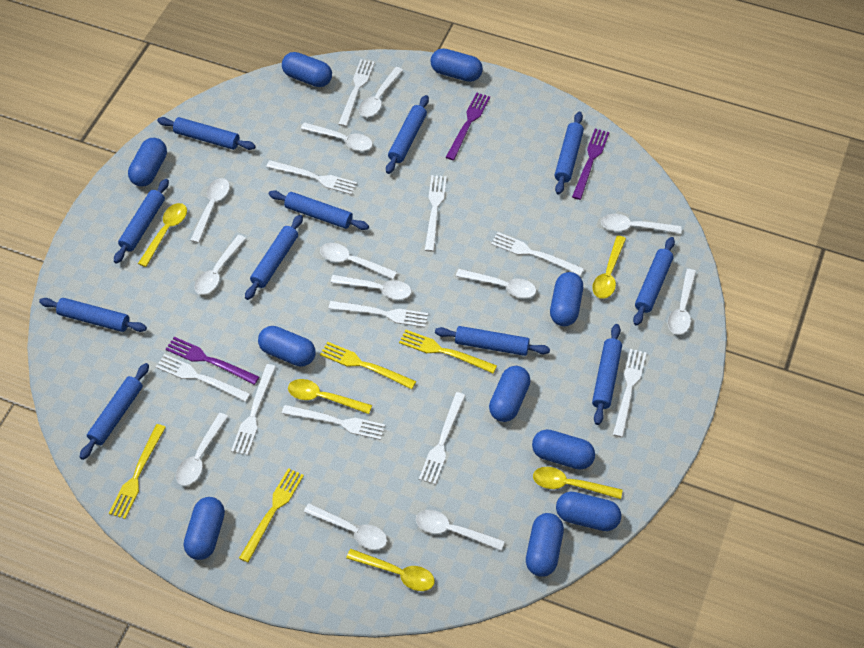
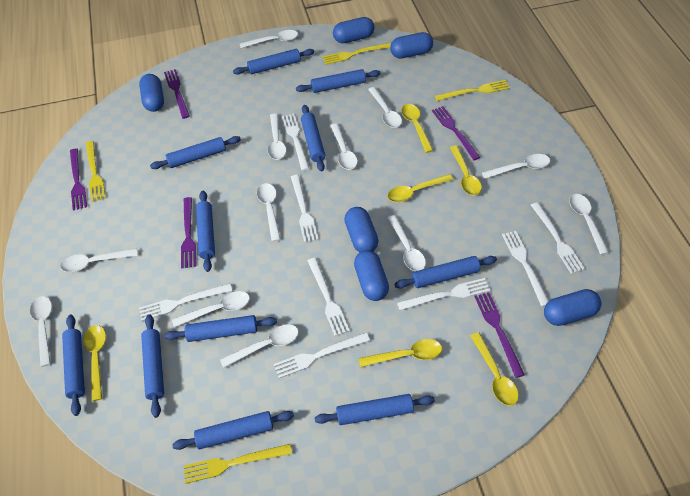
blue capsule: [128,138,167,187] [184,497,225,560] [258,326,316,367] [282,52,332,87] [430,48,483,82] [489,366,531,422] [526,513,564,577] [532,429,595,470] [550,272,583,326] [556,492,621,531] = 10 -> [139,74,164,112] [333,17,375,43] [344,207,378,252] [354,250,389,301] [390,32,433,58] [544,289,602,326] = 6
purple fork: [166,337,259,385] [446,93,490,160] [572,129,609,200] = 3 -> [70,148,87,211] [164,69,190,119] [181,197,196,268] [432,106,480,160] [474,292,525,378] = 5
white fork: [156,354,251,402] [231,364,276,456] [266,160,357,195] [282,405,385,440] [329,301,428,327] [338,59,375,127] [419,392,466,485] [425,175,447,252] [491,232,584,276] [613,349,647,437] = 10 -> [139,284,232,321] [274,333,370,378] [282,114,310,171] [291,175,319,242] [307,258,350,336] [397,278,490,310] [502,231,549,307] [531,202,585,274] = 8
yellow spoon: [138,203,187,267] [288,379,372,414] [346,549,435,591] [533,467,623,499] [592,235,626,299] = 5 -> [84,325,106,401] [359,339,442,367] [387,174,453,202] [401,104,433,153] [450,146,482,195] [471,332,519,406] = 6

